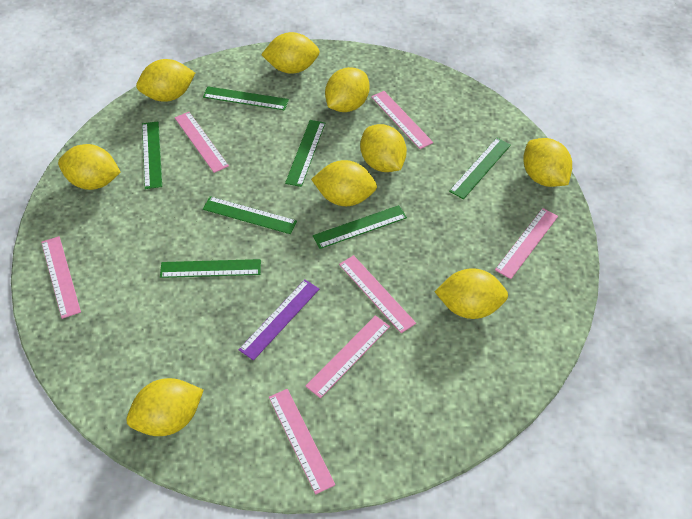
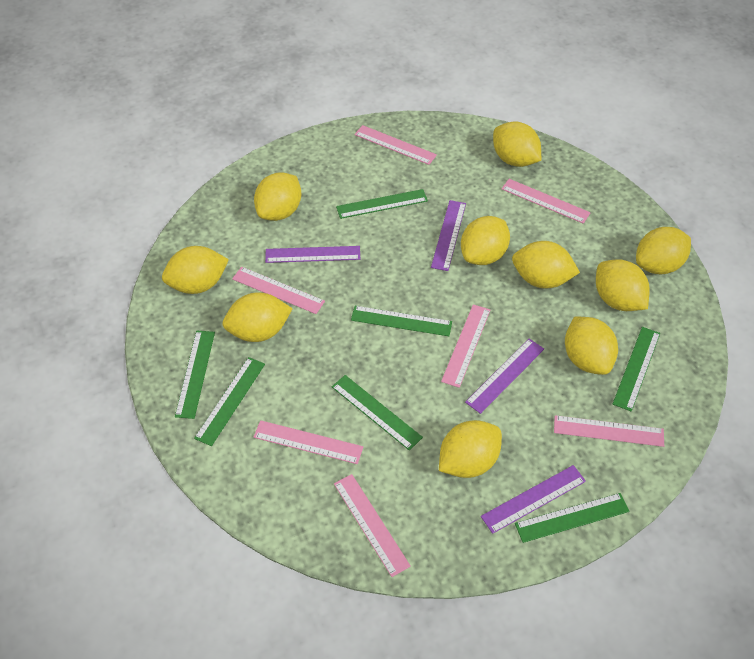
purple ruler: [238,280,319,360] = 1 -> [265,246,360,263] [431,200,466,271] [465,339,544,414] [481,465,586,534] = 4
yellow lemon: [58,144,121,190] [126,378,203,436] [136,59,195,102] [261,32,320,74] [311,160,377,206] [325,67,370,112] [360,124,407,172] [434,268,508,319] [523,138,572,187] = 9 -> [162,246,229,294] [222,292,293,342] [254,173,301,221] [439,420,502,478] [461,216,510,265] [493,121,541,167] [512,241,580,288] [565,316,618,375] [596,259,650,311] [636,227,691,274] = 10

